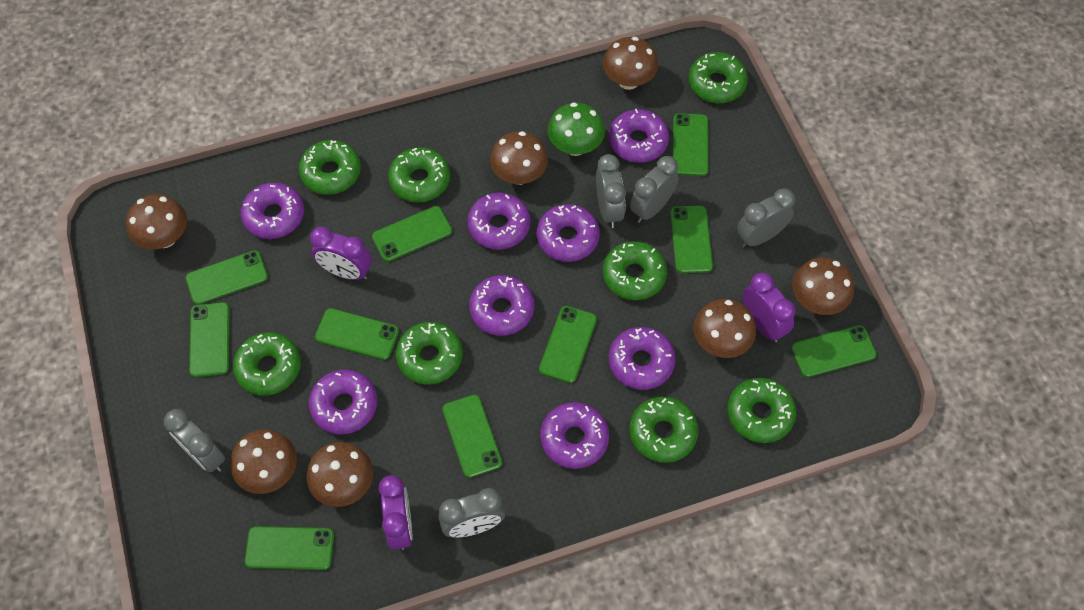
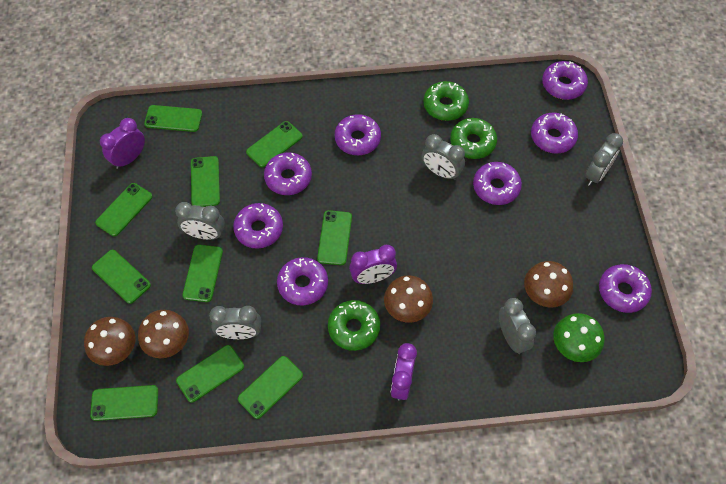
brown mushroom: [126,194,187,250] [230,429,297,494] [307,442,373,507] [490,131,548,185] [603,37,658,90] [694,299,756,358] [792,257,854,315] = 7 -> [84,317,136,366] [138,310,189,358] [384,275,433,323] [524,261,573,307] = 4
green donut: [233,332,301,396] [299,140,361,195] [388,147,450,203] [396,322,463,385] [603,241,667,300] [630,397,698,463] [688,52,748,103] [727,378,796,443] = 8 -> [328,300,380,351] [423,81,469,121] [450,118,497,159] = 3

